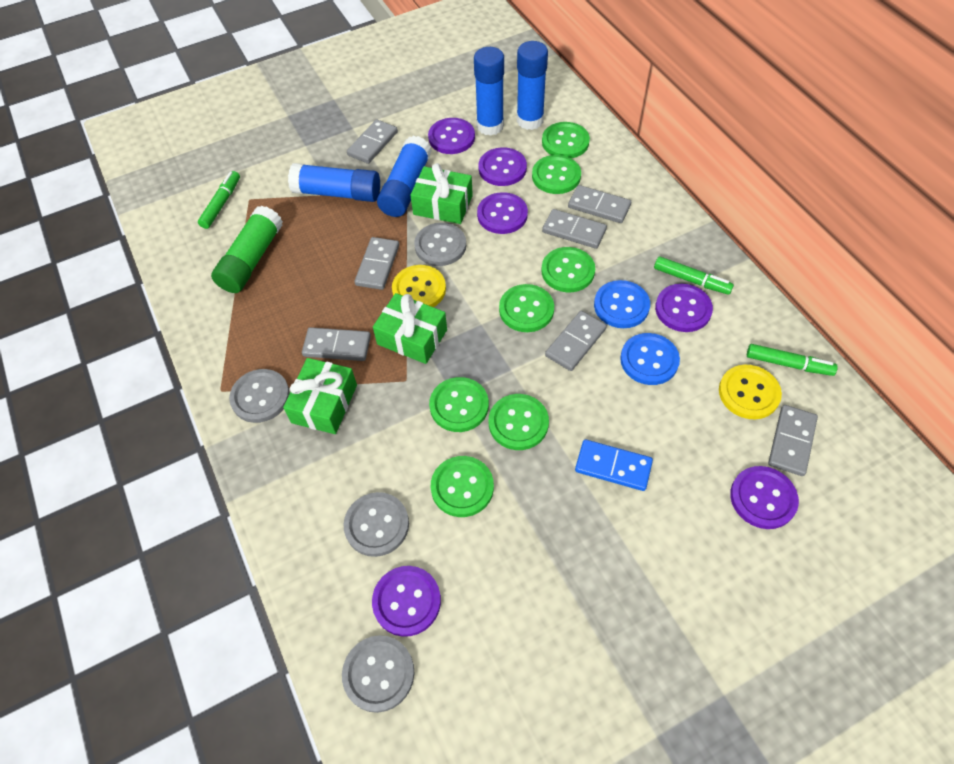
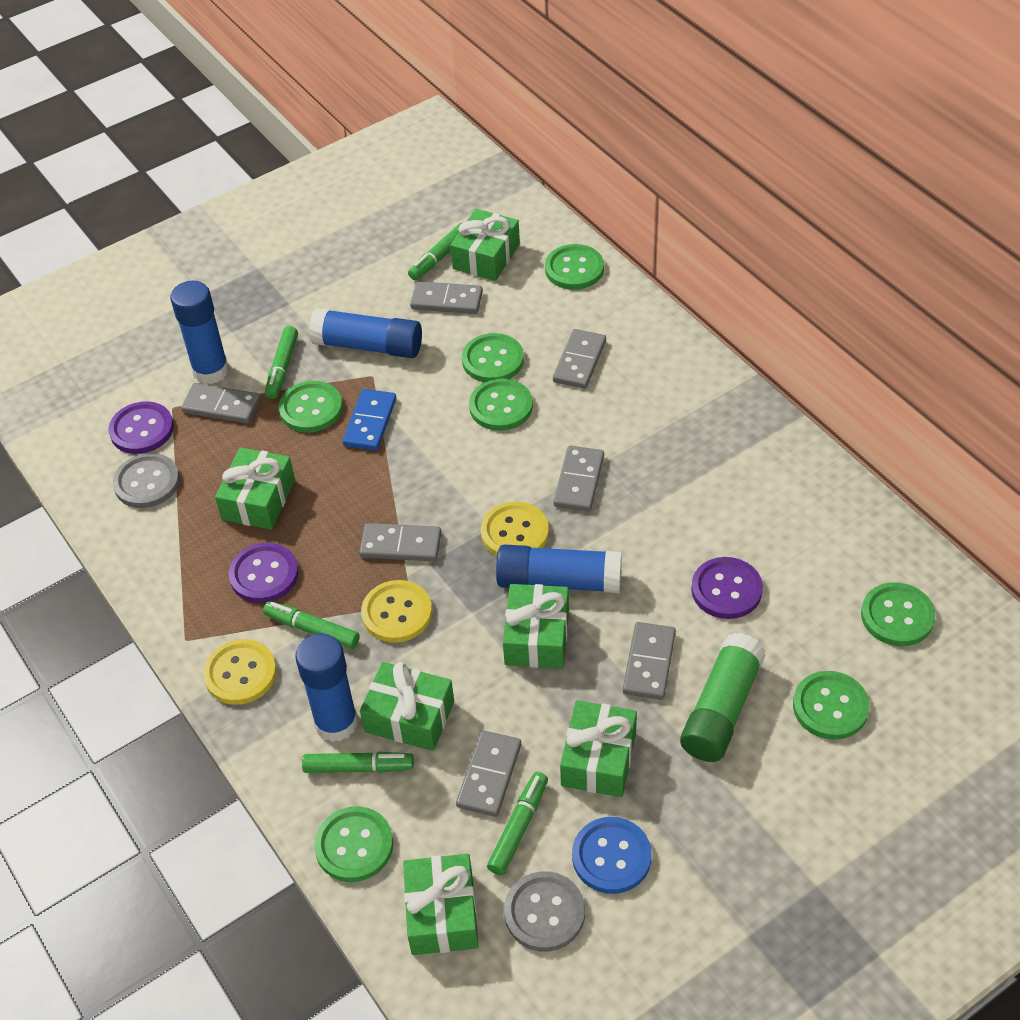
blue button: [594,280,650,328] [620,333,680,385] = 2 -> [572,817,652,894] = 1
green gift: [283,358,357,434] [373,293,447,364] [410,163,473,224] = 3 -> [215,447,295,530] [360,662,454,751] [403,854,479,955] [450,209,520,281] [503,584,569,668] [560,700,637,797] = 6
green marker: [198,171,240,229] [654,256,734,295] [747,344,838,376] = 3 -> [263,601,360,649] [265,326,298,399] [302,752,414,773] [408,223,462,280] [487,772,548,875] = 5
grey button: [229,369,290,423] [342,635,414,713] [344,492,409,557] [414,223,466,266] = 4 -> [113,453,180,508] [504,871,585,952] = 2
purple button: [372,566,441,637] [428,118,475,154] [477,192,528,234] [478,147,527,186] [655,284,713,332] [730,466,799,529] = 6 -> [108,401,174,454] [229,543,299,603] [691,557,763,619] = 3
yellow button: [392,265,446,307] [719,365,782,419] = 2 -> [203,639,277,705] [361,580,432,643] [481,502,549,556] = 3

